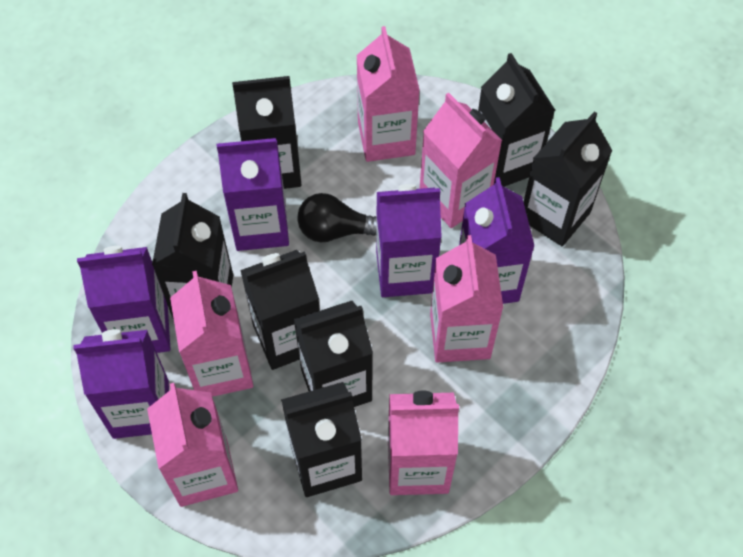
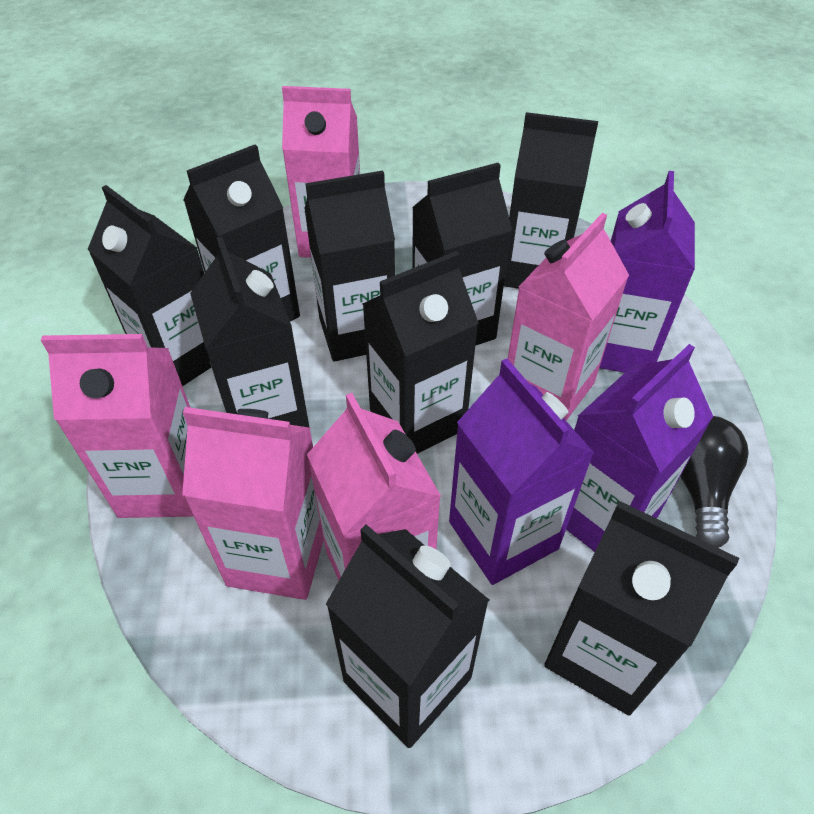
black carton: [152,193,233,319] [232,76,302,189] [240,250,320,370] [281,382,362,497] [293,301,373,407] [478,53,555,187] [524,112,612,246] = 7 -> [87,185,211,386] [183,145,300,321] [190,237,310,428] [304,171,395,361] [326,524,489,748] [363,251,479,454] [412,163,512,346] [504,112,598,289] [544,501,739,715] = 9
pink carton: [147,383,238,507] [170,271,253,397] [356,26,420,162] [388,391,459,495] [420,93,503,228] [430,235,503,363] = 6 -> [41,334,194,518] [182,407,324,600] [282,86,360,258] [307,393,441,581] [508,213,629,421] = 5
purple carton: [74,329,169,439] [77,246,170,353] [217,138,289,251] [376,184,442,297] [459,177,535,304] = 5 -> [449,359,594,585] [566,344,713,552] [599,171,695,373] = 3

